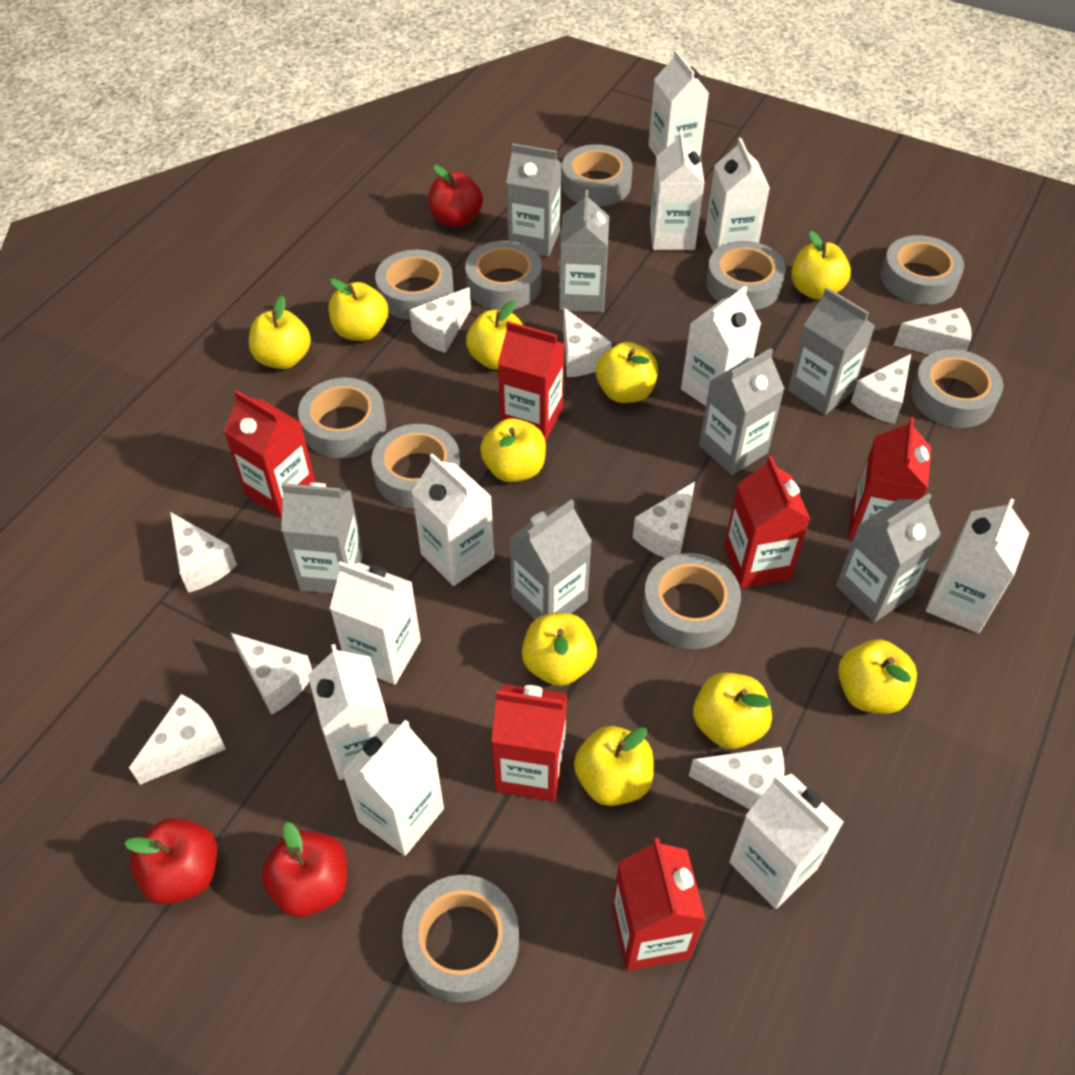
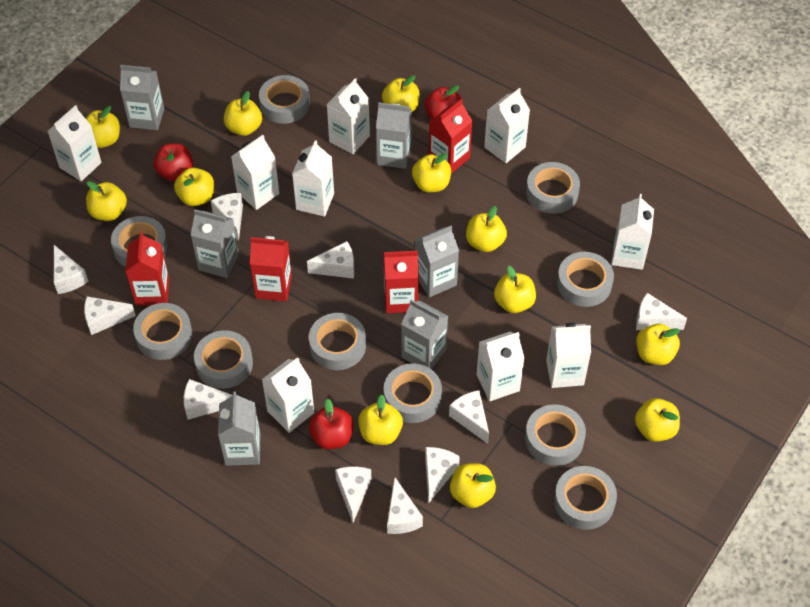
grey carton: [281,482,363,594] [506,143,562,257] [510,499,592,620] [559,190,609,313] [699,348,785,475] [788,287,875,415] [836,493,942,622] = 7 -> [120,65,164,130] [190,209,239,278] [218,391,260,466] [376,103,412,169] [401,299,448,370] [415,226,459,297] = 6
red carton: [224,390,315,518] [491,684,567,802] [498,321,565,442] [612,838,706,971] [724,456,810,588] [848,417,931,540] = 6 -> [125,231,170,306] [250,236,292,301] [384,251,419,313] [429,99,472,174] = 4
white carton: [308,644,389,780] [329,561,421,685] [342,720,444,856] [412,453,494,586] [649,50,709,156] [650,131,705,250] [681,286,761,406] [705,138,770,252] [729,774,844,909] [926,498,1029,633] = 10 -> [48,105,102,181] [231,135,279,210] [262,357,314,433] [292,140,334,217] [327,78,370,154] [477,331,525,401] [484,88,530,163] [546,323,591,388] [612,194,654,270] = 9
white cheese: [129,694,226,785] [170,512,237,593] [231,633,312,715] [409,287,471,353] [563,308,612,377] [633,482,695,558] [689,746,785,809] [851,354,911,424] [894,308,972,354] = 9 -> [54,245,89,294] [84,296,136,335] [184,379,233,420] [211,193,243,241] [307,241,354,279] [335,467,372,522] [387,478,423,534] [425,447,460,502] [449,390,489,444] [636,293,687,330] = 10
yellow apple: [249,296,311,369] [329,278,389,341] [466,300,523,370] [480,418,546,482] [522,613,597,686] [574,726,654,806] [596,342,658,403] [693,673,772,749] [791,231,851,300] [838,639,917,714] = 10 -> [85,106,120,148] [86,181,127,221] [174,168,214,206] [224,91,262,136] [358,395,403,445] [382,75,420,112] [412,153,451,193] [450,463,496,508] [466,206,507,252] [494,266,536,313] [635,398,680,442] [636,324,680,365] = 12

